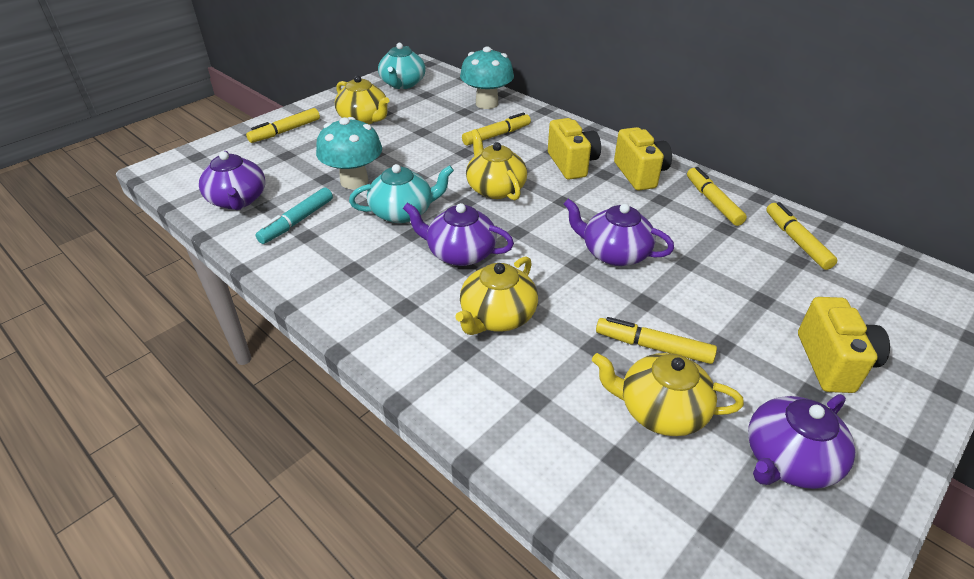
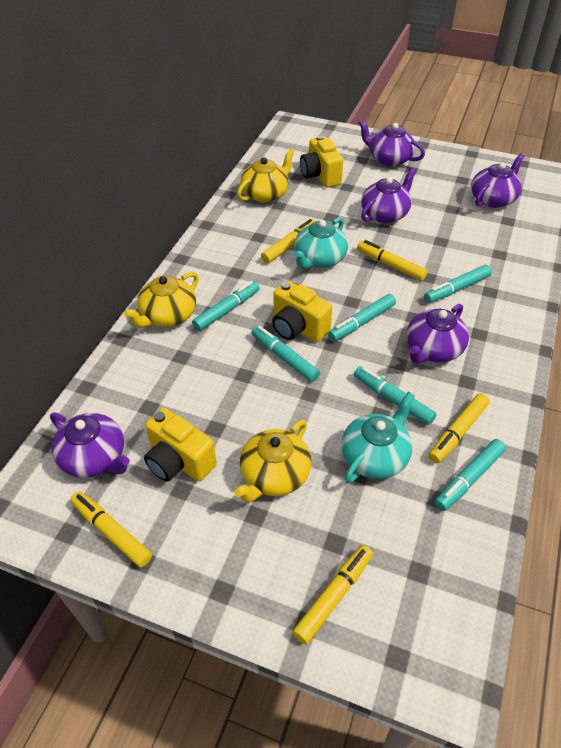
purple teapot: [199,151,265,210] [403,203,514,266] [564,199,674,266] [748,394,855,489] = 4 -> [50,412,130,478] [358,120,425,166] [361,167,416,223] [407,304,469,364] [471,153,524,208] = 5
turquoise marker: [256,188,333,244] = 1 -> [192,281,260,331] [251,325,320,382] [328,294,396,341] [354,366,436,425] [424,265,492,303] [435,439,506,511] = 6
turquoise mushroom: [316,117,382,189] [460,46,514,109] = 2 -> none = 0
yellow teapot: [335,75,389,124] [456,256,538,335] [466,129,527,200] [592,353,744,436] = 4 -> [124,272,199,328] [234,420,311,502] [237,149,295,203] = 3

